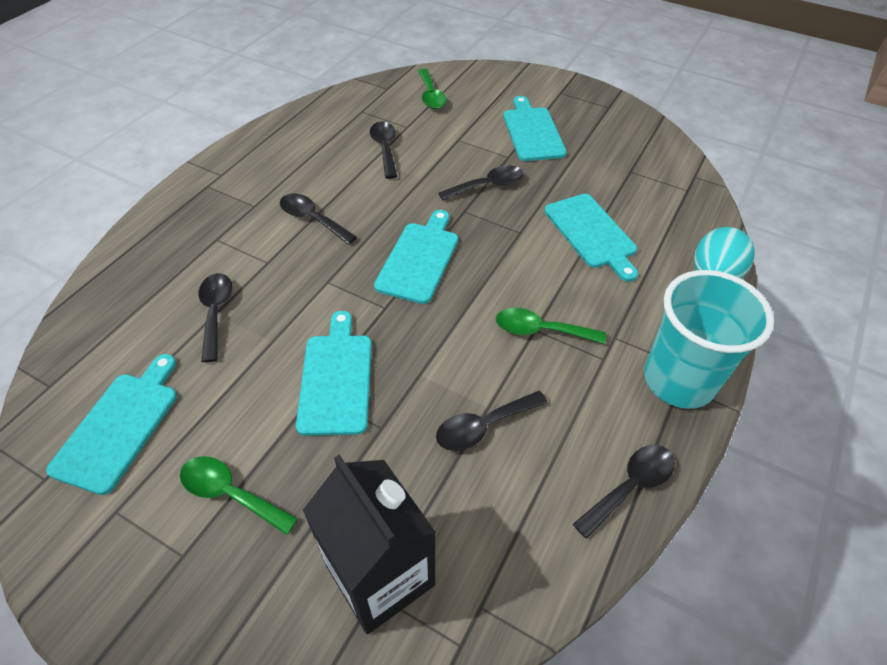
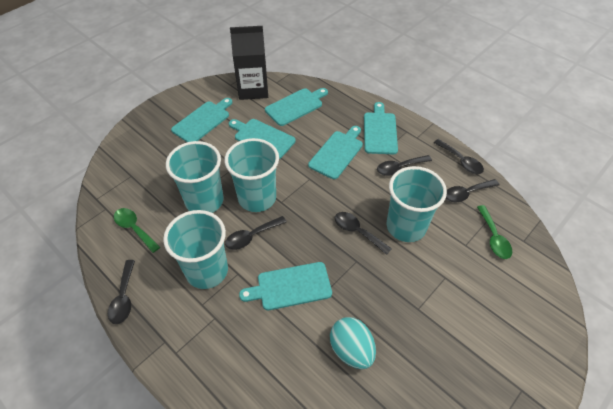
green spoon: [180,456,298,535] [418,69,447,109] [496,308,606,344] = 3 -> [114,208,160,253] [477,205,512,259] = 2
turquoise cup: [644,270,774,409] = 1 -> [163,210,228,289] [166,141,224,213] [225,138,279,212] [387,166,447,242] = 4
turquoise cutting board: [46,354,177,495] [296,311,372,436] [374,210,458,304] [503,96,567,161] [545,194,638,282] = 5 -> [171,98,232,142] [229,119,296,159] [239,262,332,310] [265,88,328,126] [308,126,363,179] [364,102,398,154] = 6

